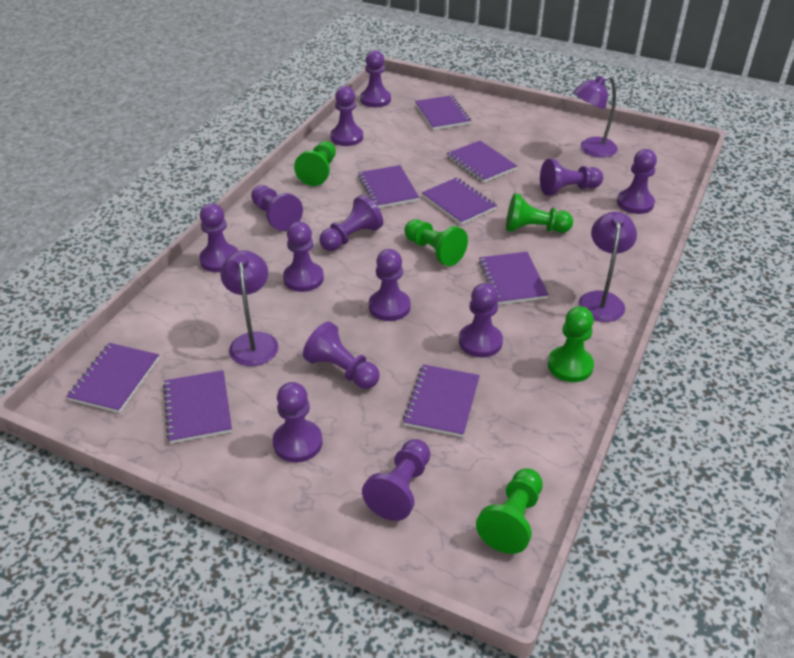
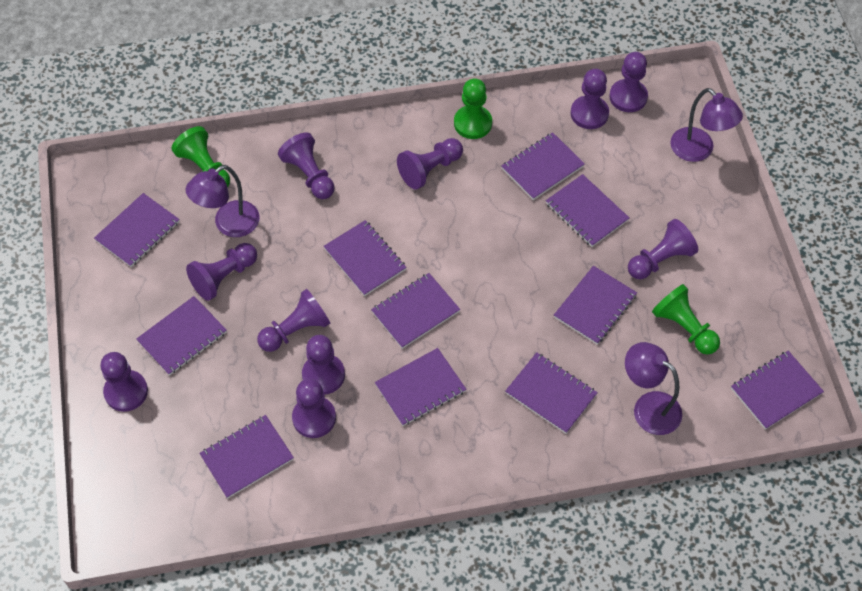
green pawn: [294,141,336,186] [404,219,468,266] [476,469,543,554] [506,193,573,233] [548,306,594,382] = 5 -> [171,126,230,188] [454,78,492,139] [652,284,720,355] = 3
purple notebook: [66,343,159,413] [163,370,232,443] [358,165,419,208] [403,364,480,437] [415,95,471,130] [422,177,497,225] [447,141,517,183] [479,252,549,305] = 8 -> [94,193,180,267] [136,296,227,376] [199,415,294,498] [324,220,406,296] [371,273,460,349] [375,348,466,426] [502,132,585,200] [505,352,598,434] [546,174,629,247] [554,266,637,345] [731,351,824,430] = 11
purple pawn: [199,203,238,272] [251,185,303,231] [273,382,323,463] [283,222,324,292] [303,322,380,389] [319,195,383,251] [331,86,363,146] [360,50,391,107] [362,439,430,521] [369,249,411,321] [459,283,503,358] [540,159,603,195] [617,149,657,214] = 13 -> [100,352,148,412] [186,243,257,301] [257,289,330,352] [278,132,335,199] [292,379,336,438] [302,335,345,395] [397,138,463,190] [570,69,609,129] [609,52,648,112] [628,219,698,279] = 10

